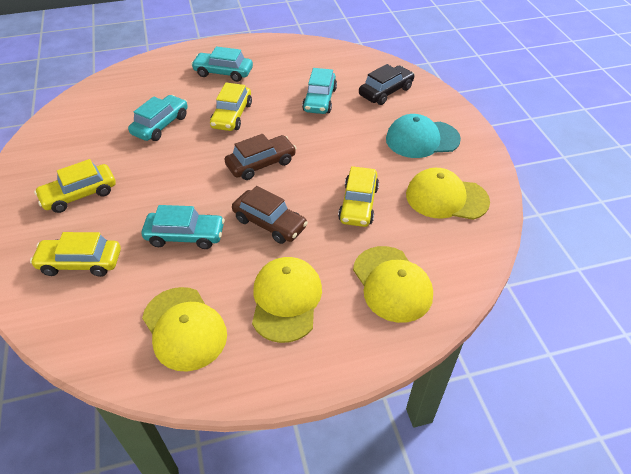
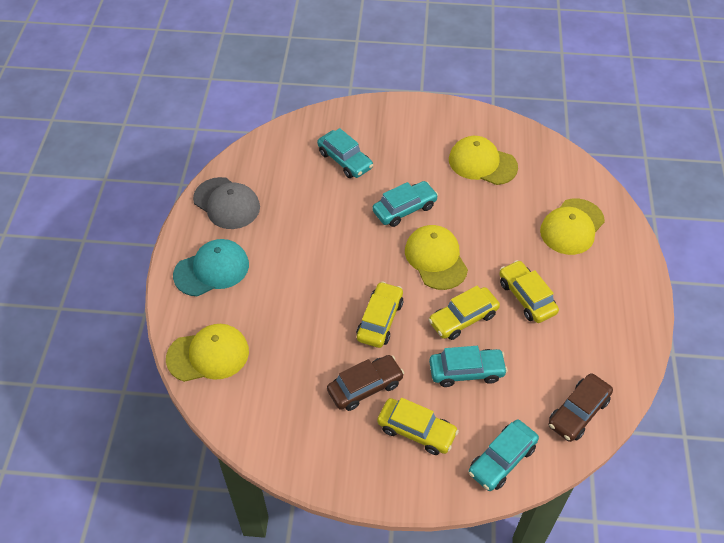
black car: [359,64,415,105] = 1 -> none = 0
grey cap: none = 0 -> [193,177,260,229] = 1

